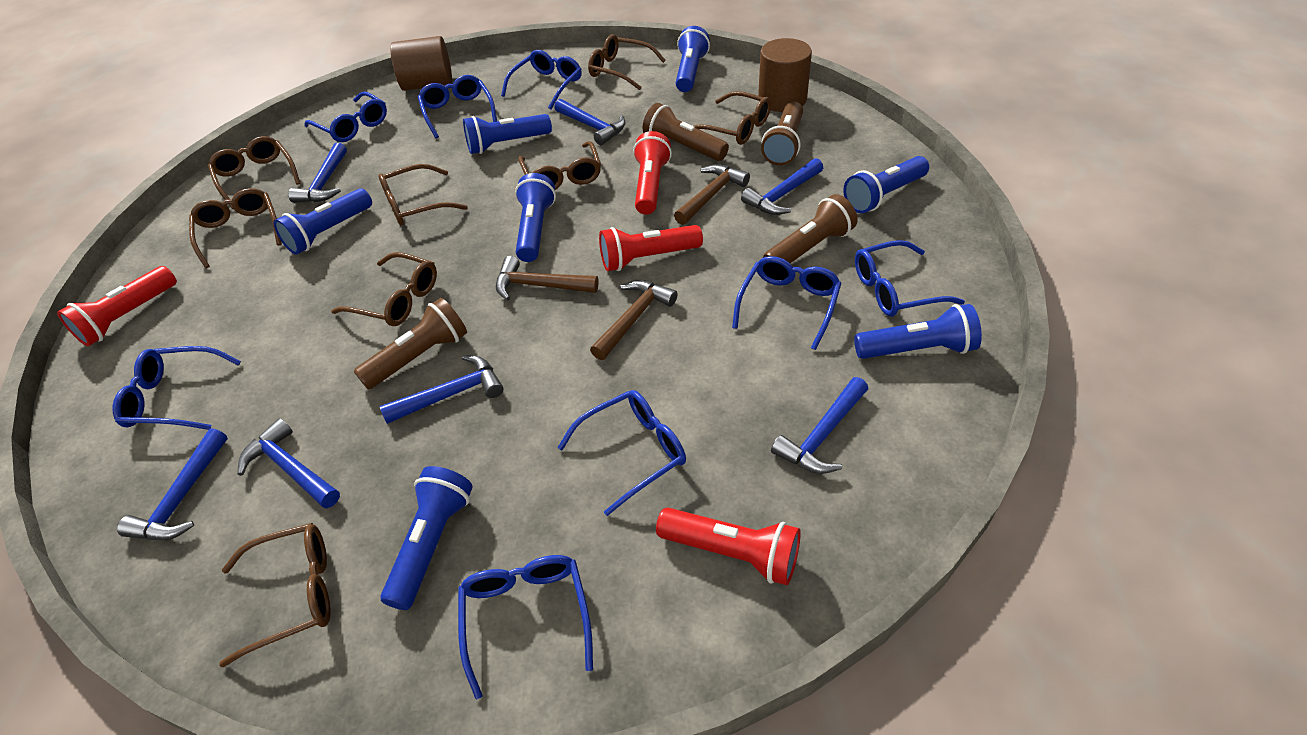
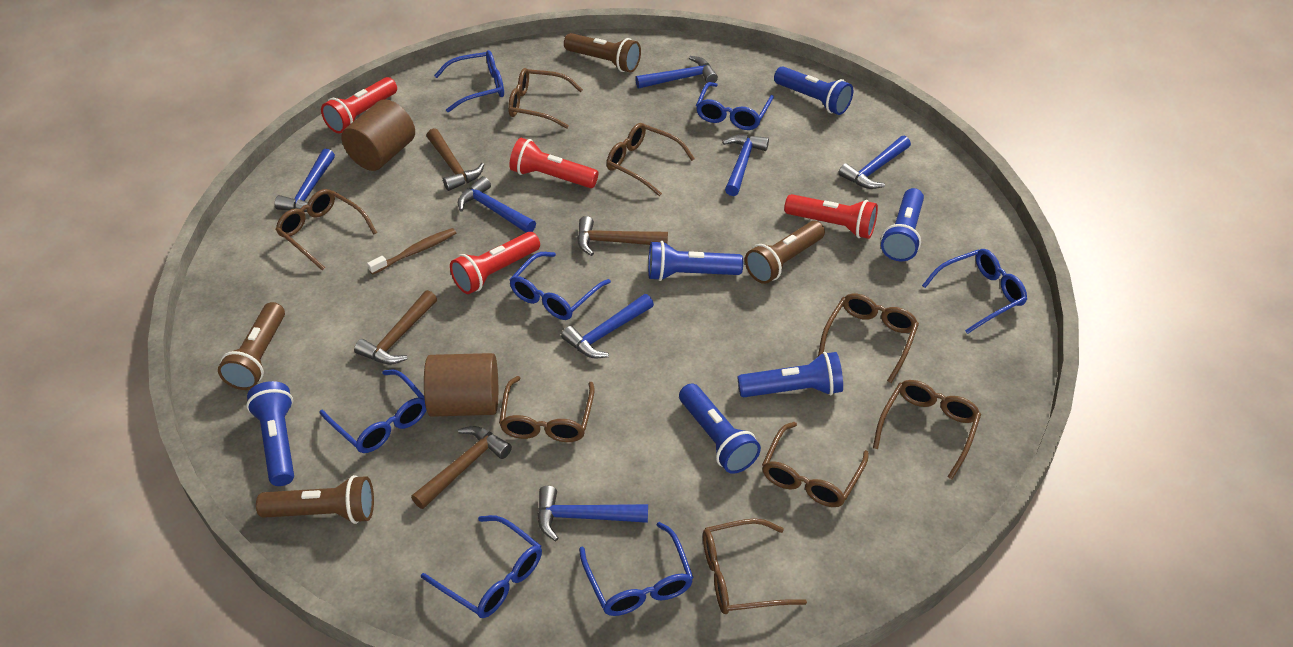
blue flashlight: [273,188,372,255] [380,466,473,610] [463,114,552,154] [515,173,556,262] [676,26,710,92] [843,156,929,213] [854,304,982,359] = 7 -> [246,381,294,486] [648,241,743,281] [679,383,761,474] [738,352,843,397] [774,66,853,115] [881,188,924,261] = 6
blue glasses: [112,346,241,430] [304,91,387,142] [418,75,497,138] [458,555,593,699] [501,50,582,109] [557,390,686,516] [732,256,841,350] [855,240,965,317] = 8 -> [320,370,426,453] [421,515,542,618] [434,50,504,112] [509,252,611,320] [579,522,694,616] [696,82,774,130] [922,249,1027,334] = 7
brown hammer: [496,256,599,301] [590,280,678,360] [674,164,750,225] = 3 -> [354,290,437,365] [411,426,512,509] [427,128,484,191] [577,216,668,256] = 4
brown toothbrush: none = 0 -> [367,228,456,275] = 1

